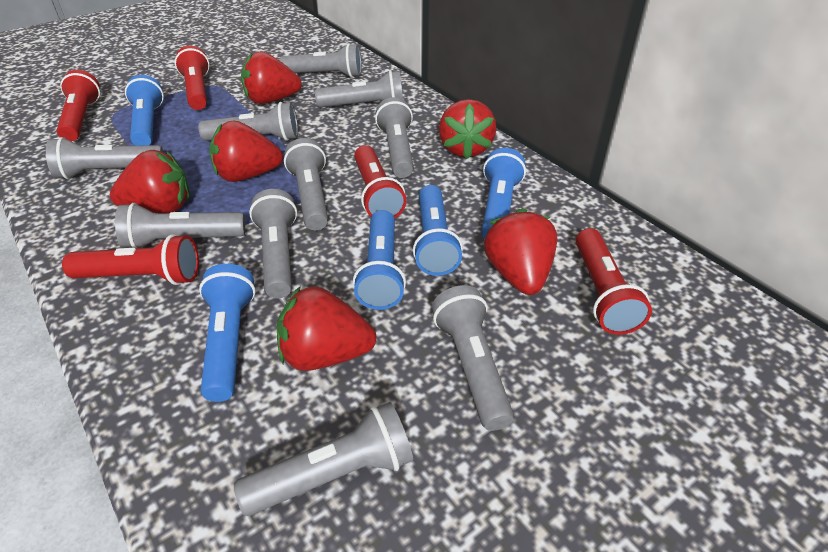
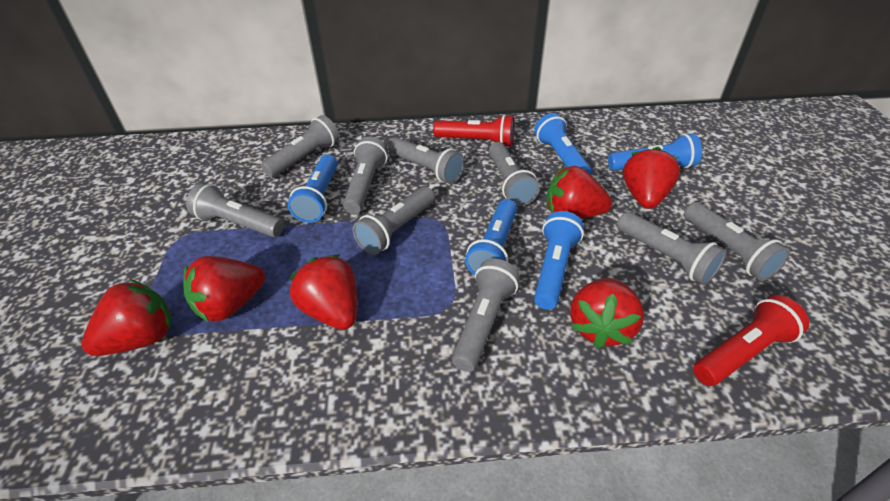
grey flashlight: [46,137,164,179] [115,203,245,248] [198,102,298,141] [234,402,413,516] [249,189,297,298] [279,43,362,78] [284,138,328,230] [315,70,403,108] [375,97,414,178] [432,285,514,431] = 10 -> [186,182,284,237] [261,115,339,178] [343,137,388,214] [353,187,435,255] [387,137,465,184] [452,259,520,372] [489,142,540,206] [617,212,727,285] [684,202,790,281] = 9
red flashlight: [57,70,100,141] [62,234,199,285] [175,46,210,110] [354,145,407,219] [576,228,652,335] = 5 -> [433,114,514,147] [693,295,809,386] = 2

